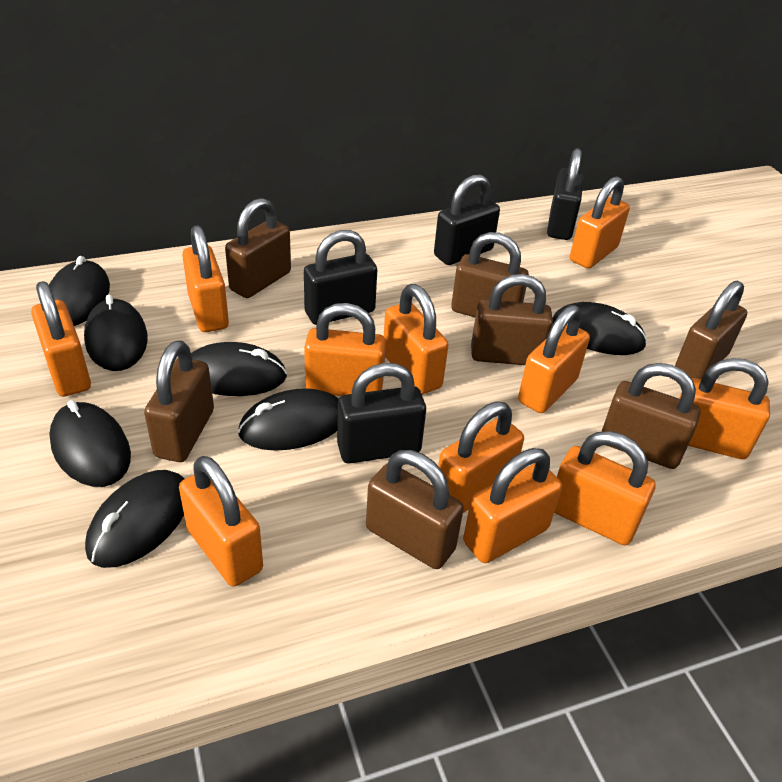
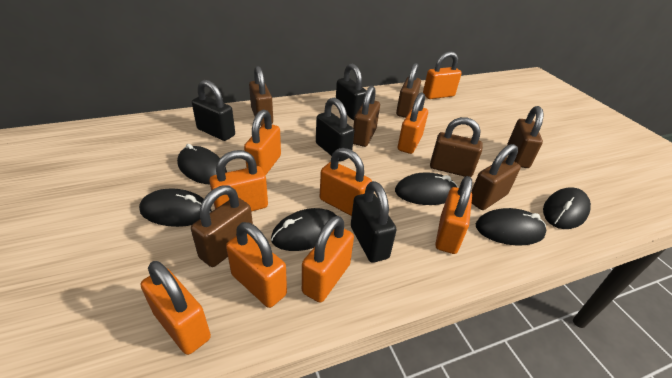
black mouse: [49,256,110,326] [49,400,131,487] [84,295,148,371] [85,470,184,568] [191,342,287,396] [238,388,339,451] [552,302,647,355] = 7 -> [139,188,212,227] [177,144,227,184] [271,208,337,251] [395,172,458,205] [476,208,546,245] [543,187,591,229] = 6
orange padlock: [31,281,91,397] [179,456,263,586] [182,225,229,332] [304,303,386,396] [384,284,448,394] [438,402,524,513] [463,448,562,563] [518,305,590,413] [554,431,656,545] [570,176,630,269] [679,358,770,459] = 11 -> [141,261,211,355] [209,150,268,212] [226,222,287,308] [244,110,281,176] [302,216,354,303] [320,148,372,216] [398,92,428,154] [423,51,462,99] [435,176,472,254] = 9

